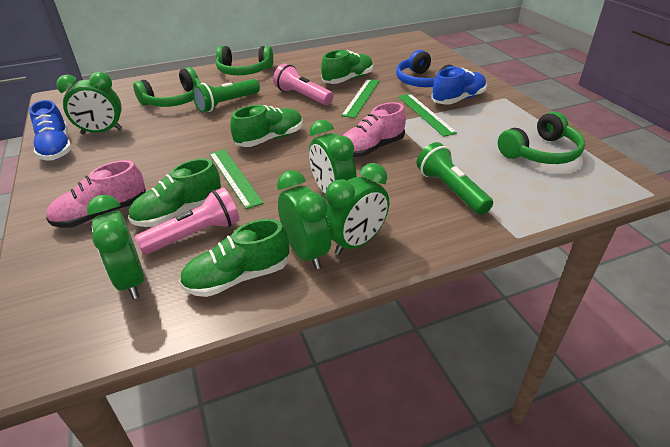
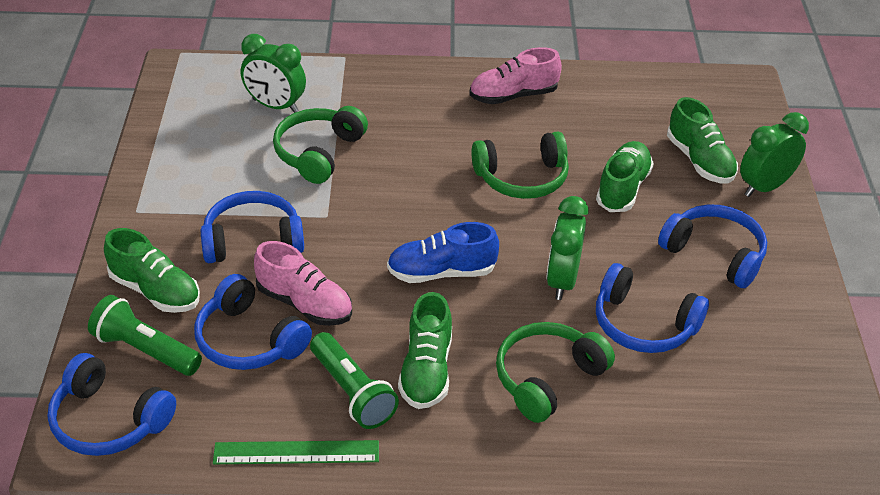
blue headphones: [396,50,457,87] = 1 -> [48,353,176,456] [194,274,312,370] [201,191,304,263] [596,263,709,353] [658,205,767,288] = 5
blue shoe: [29,100,72,160] [431,67,487,105] = 2 -> [387,222,499,283] = 1
green clock: [56,72,123,134] [87,195,144,299] [277,170,331,269] [309,120,357,194] [325,163,389,255] = 5 -> [241,34,306,113] [547,196,589,300] [740,112,809,197] = 3
green ruler: [209,149,264,209] [341,79,380,118] [398,94,457,137] = 3 -> [213,440,379,464] = 1
pink flashlight: [135,187,240,255] [273,64,334,105] = 2 -> none = 0

